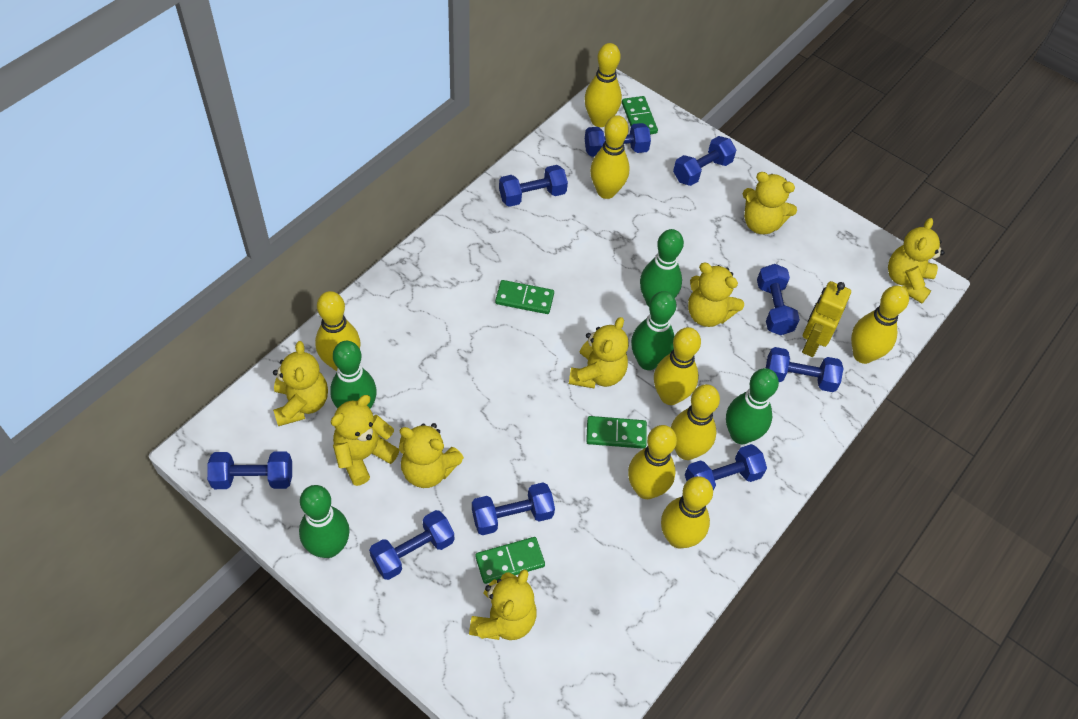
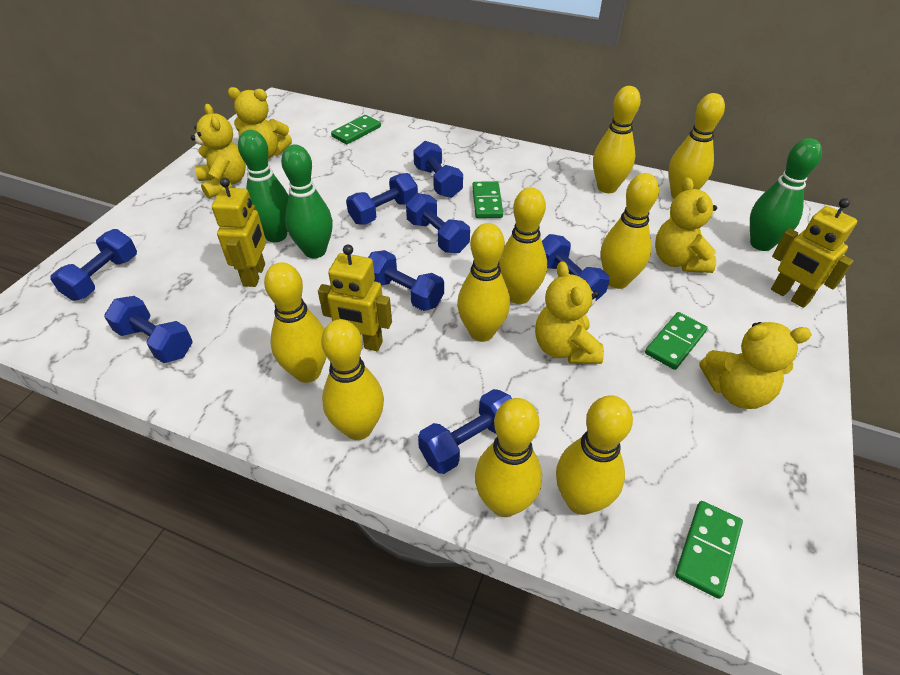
blue dumbbell: [207,451,292,489] [369,510,454,580] [472,482,555,535] [499,165,568,207] [585,123,651,157] [673,136,736,186] [685,444,767,491] [757,264,800,335] [766,347,844,392] = 9 -> [50,229,137,301] [104,296,193,363] [346,173,418,224] [368,250,444,311] [406,193,470,253] [413,141,463,198] [418,389,512,474] [542,234,610,302] = 8
green bowling pin: [299,485,350,558] [330,341,377,409] [631,291,676,370] [640,229,684,307] [726,368,779,444] = 5 -> [238,130,289,242] [281,144,333,258] [750,138,822,251] = 3
yellow bowling pin: [315,291,361,371] [584,43,622,127] [590,115,629,199] [628,425,677,499] [654,327,701,405] [661,476,713,549] [671,384,720,460] [851,286,909,364] = 8 -> [264,262,326,383] [321,319,384,440] [457,223,510,342] [475,398,542,517] [499,187,547,304] [556,395,633,515] [593,86,641,193] [601,173,659,289] [668,93,725,199] = 9
yellow robot: [802,281,851,357] = 1 -> [212,178,266,287] [318,245,392,351] [771,198,857,308] = 3
yellow teddy bear: [273,341,328,426] [331,395,399,486] [399,423,464,488] [469,569,537,640] [569,317,629,388] [688,263,744,327] [743,172,797,234] [888,218,945,304] = 8 -> [191,104,246,199] [228,87,292,159] [535,261,604,364] [655,178,717,273] [699,322,812,409] = 5

